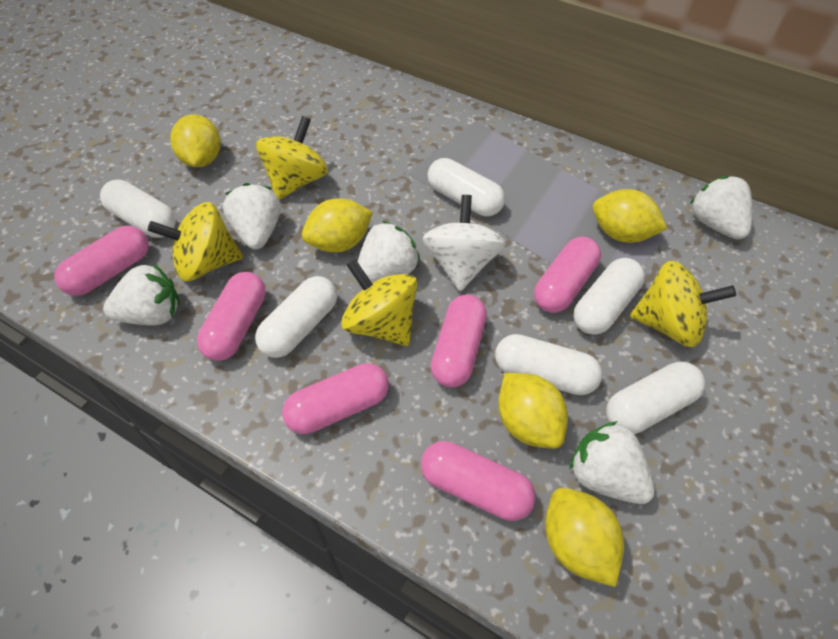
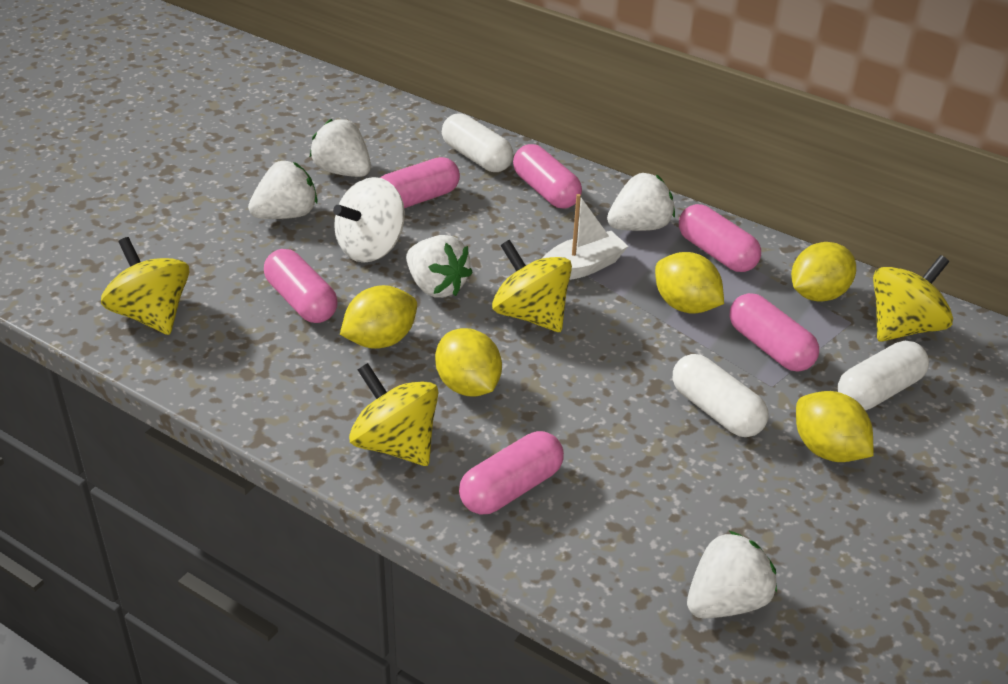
white boat: none = 0 -> [543,194,628,280] = 1
white capsule: [100,179,176,238] [255,276,337,358] [427,158,505,216] [495,334,602,395] [574,258,645,335] [606,362,705,434] = 6 -> [442,113,513,172] [673,354,769,437] [837,341,929,410] = 3

